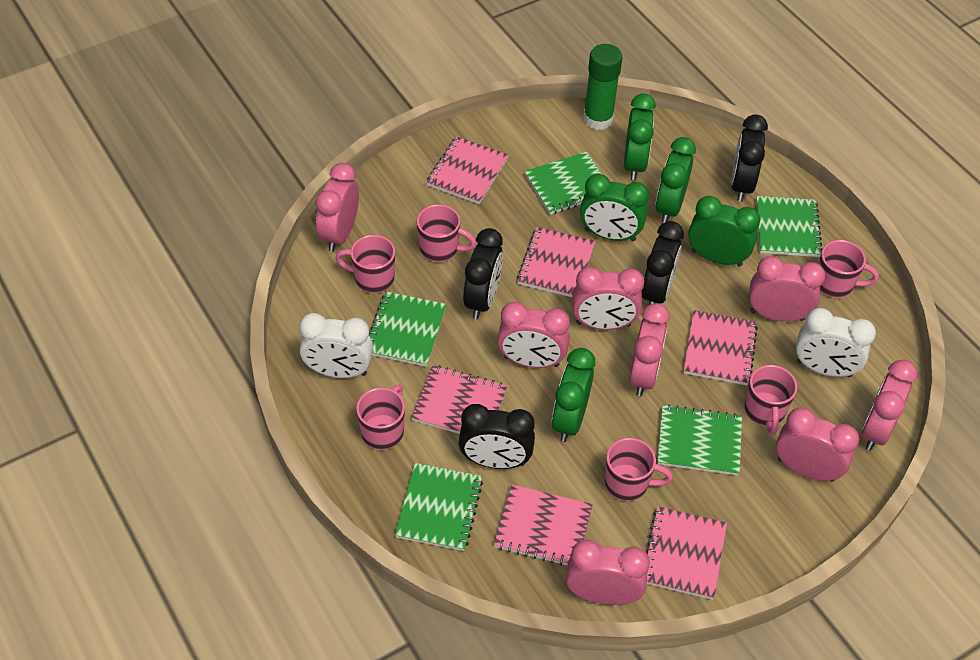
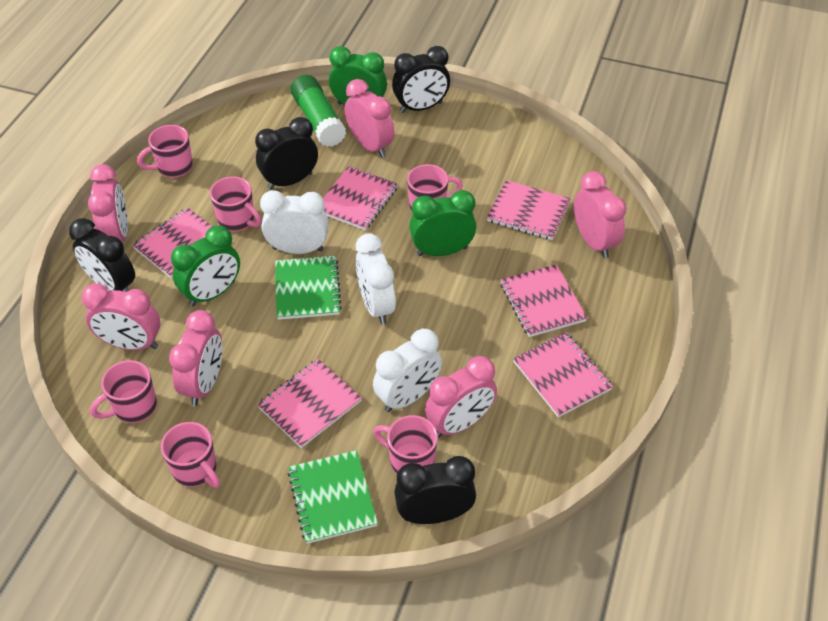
green clock: [552,348,595,442] [580,174,649,241] [624,93,656,180] [655,137,696,223] [688,196,760,266] = 5 -> [171,226,240,306] [329,46,387,105] [409,190,476,256] = 3
green notebook: [369,292,447,367] [395,463,483,551] [524,152,602,215] [658,404,742,475] [756,196,822,257] = 5 -> [275,256,342,320] [287,450,378,544] = 2
pink clock: [316,163,359,252] [497,302,570,368] [566,540,650,605] [572,267,644,330] [629,303,670,396] [749,256,825,322] [776,407,859,482] [862,360,917,451] = 8 -> [81,283,160,350] [88,165,128,242] [169,310,222,406] [345,79,394,158] [425,356,497,437] [574,171,626,258] = 6
white clock: [299,313,373,378] [796,308,876,377] = 2 -> [260,190,328,254] [355,233,396,325] [373,329,442,412] = 3

